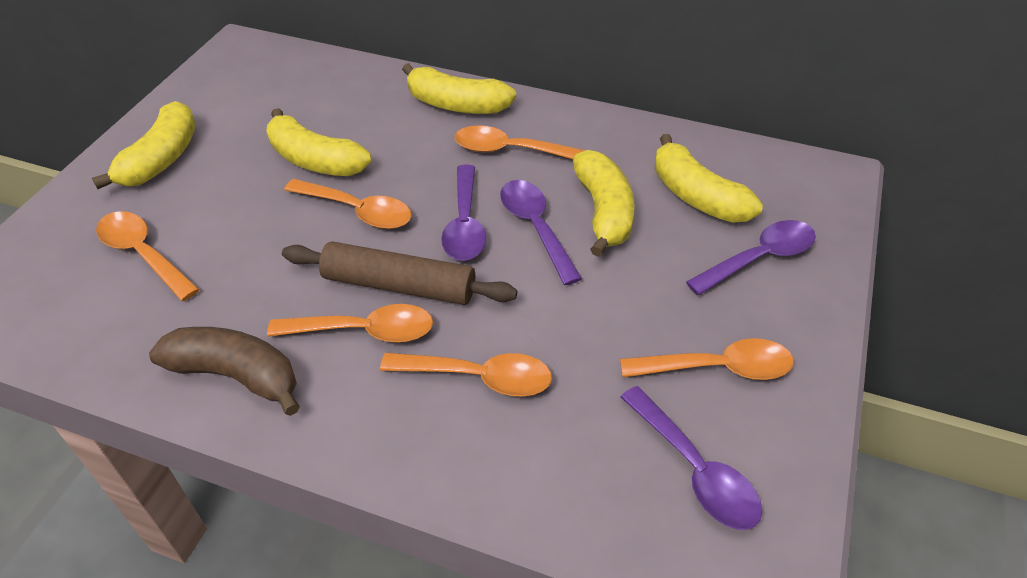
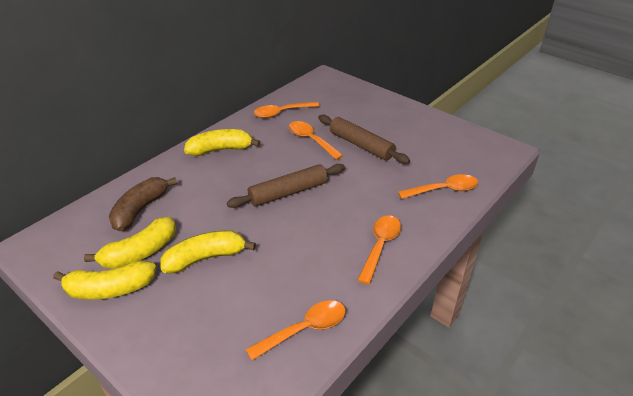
brown rolling pin: [282,241,517,305] = 1 -> [227,164,345,208] [318,115,410,164] = 2
orange spoon: [96,211,200,301] [267,304,433,343] [284,179,412,229] [380,353,552,397] [455,125,586,159] [620,338,794,380] = 6 -> [246,300,346,360] [253,102,320,118] [289,121,343,160] [358,215,401,285] [398,174,478,199] = 5
purple spoon: [441,165,486,261] [500,180,582,285] [621,386,762,530] [686,220,816,295] = 4 -> none = 0
yellow banana: [92,101,196,189] [266,108,371,176] [402,63,516,114] [573,150,635,257] [655,134,763,223] = 5 -> [53,261,156,300] [84,217,176,269] [160,231,256,273] [184,129,260,156] = 4

